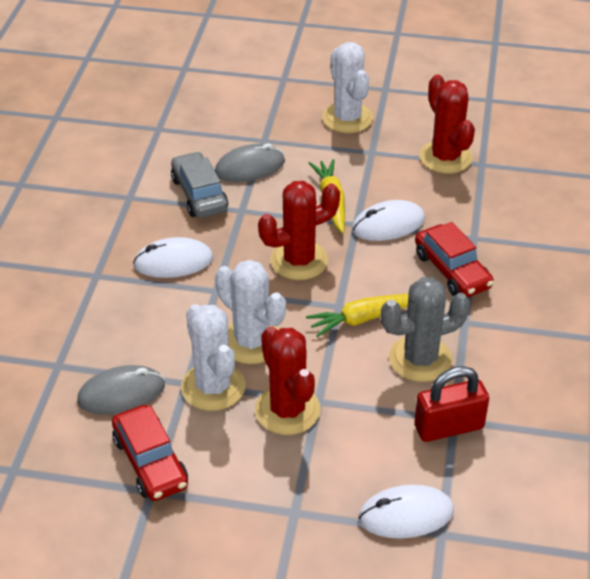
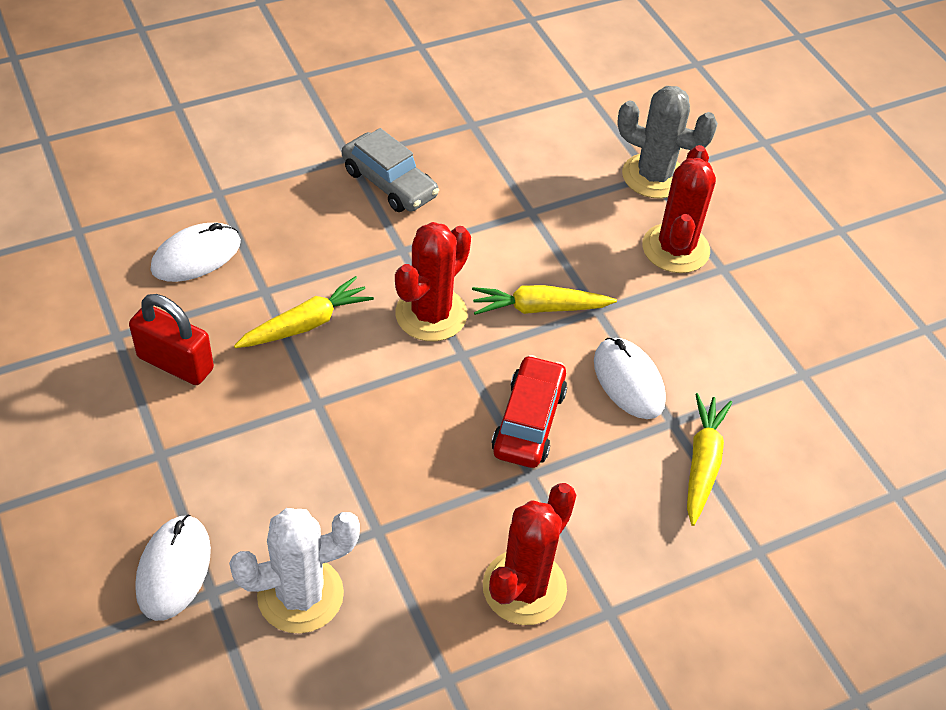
grey mouse: [77,365,165,414] [215,143,285,182] = 2 -> none = 0
red car: [112,405,188,501] [415,222,494,297] = 2 -> [492,355,567,468] = 1
white cactus: [181,304,246,411] [215,260,286,364] [322,42,373,133] = 3 -> [229,508,360,634] = 1
yellow carrot: [306,294,409,337] [309,159,345,233] = 2 -> [234,276,374,348] [472,285,617,315] [687,393,732,526] = 3

